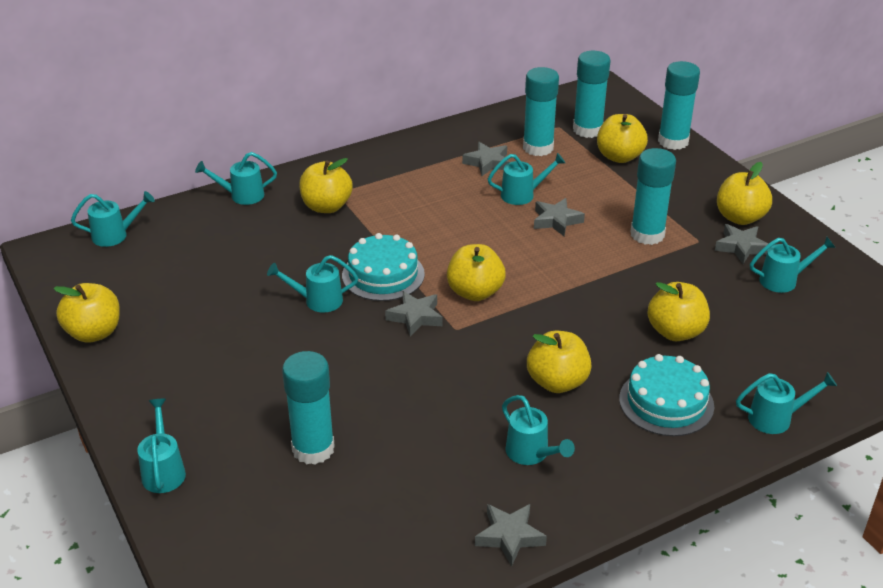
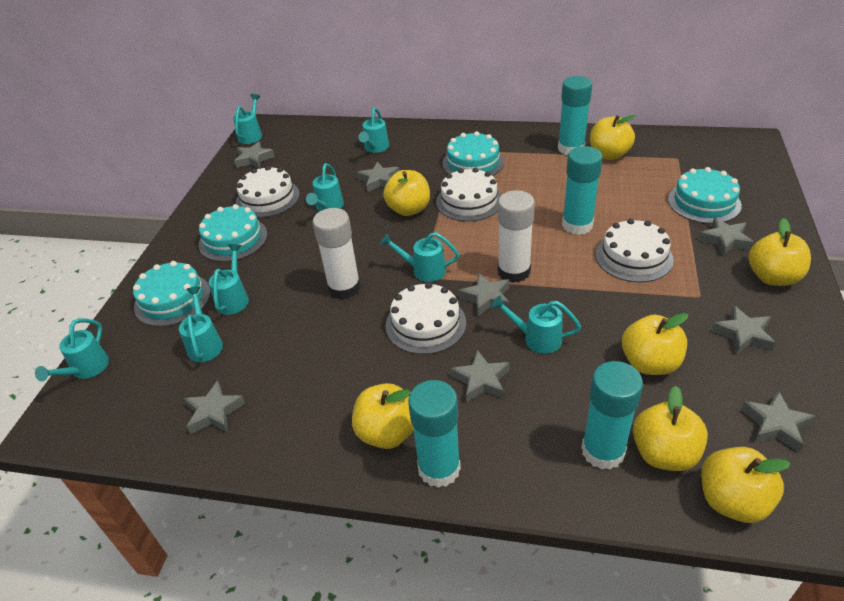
grey star: [385,291,443,336] [462,142,510,176] [475,504,547,566] [534,198,585,236] [715,224,769,264] = 5 -> [184,381,246,434] [234,141,275,169] [357,162,399,192] [451,350,510,402] [459,273,509,317] [699,217,754,256] [712,306,776,354] [741,391,815,452] = 8
turquoise cake: [342,233,425,301] [619,354,714,436] = 2 -> [133,261,210,327] [199,204,267,262] [442,131,504,176] [668,167,742,224] = 4
turquoise glue stick: [282,351,335,465] [523,67,559,156] [573,51,611,138] [630,148,676,245] [658,61,700,150] = 5 -> [408,380,461,488] [558,76,592,155] [562,146,603,235] [581,361,643,470] = 4
white cake: none = 0 -> [236,166,300,218] [386,282,466,354] [436,168,501,222] [596,218,674,282] = 4
white glue stick: none = 0 -> [313,208,361,299] [498,190,535,283] = 2

